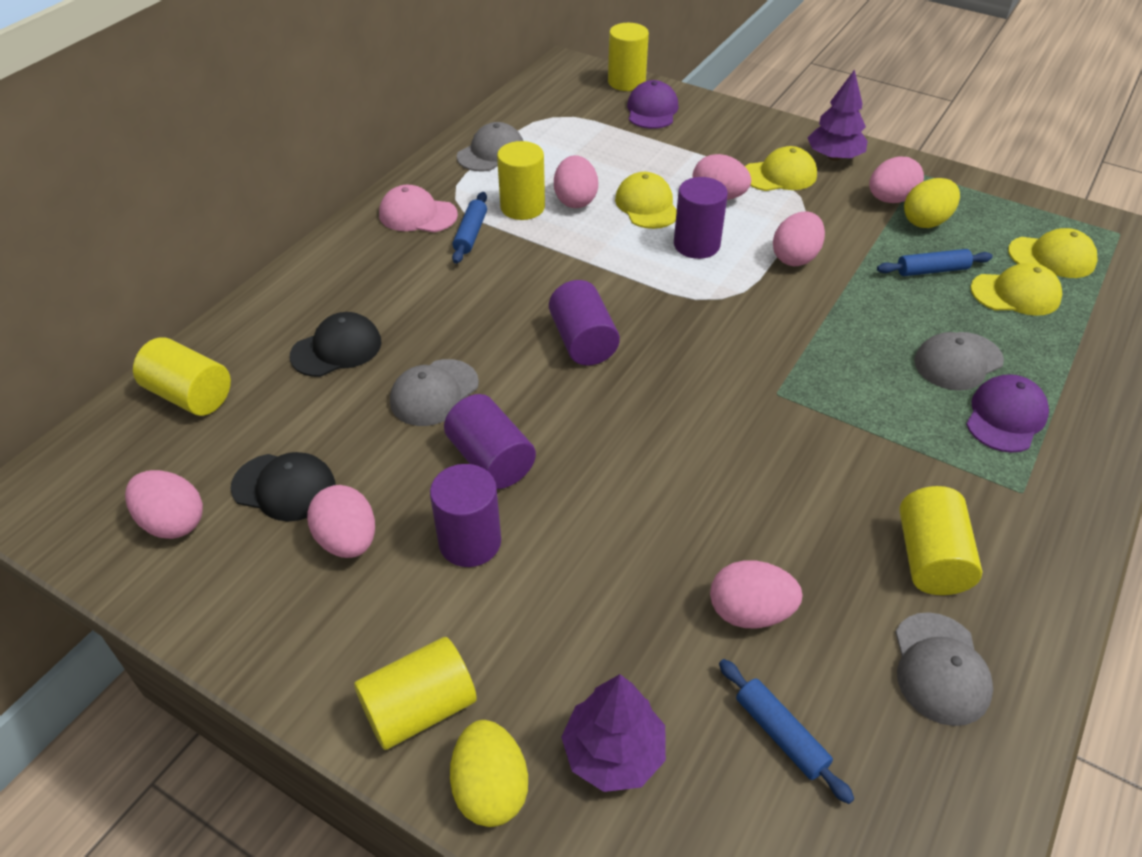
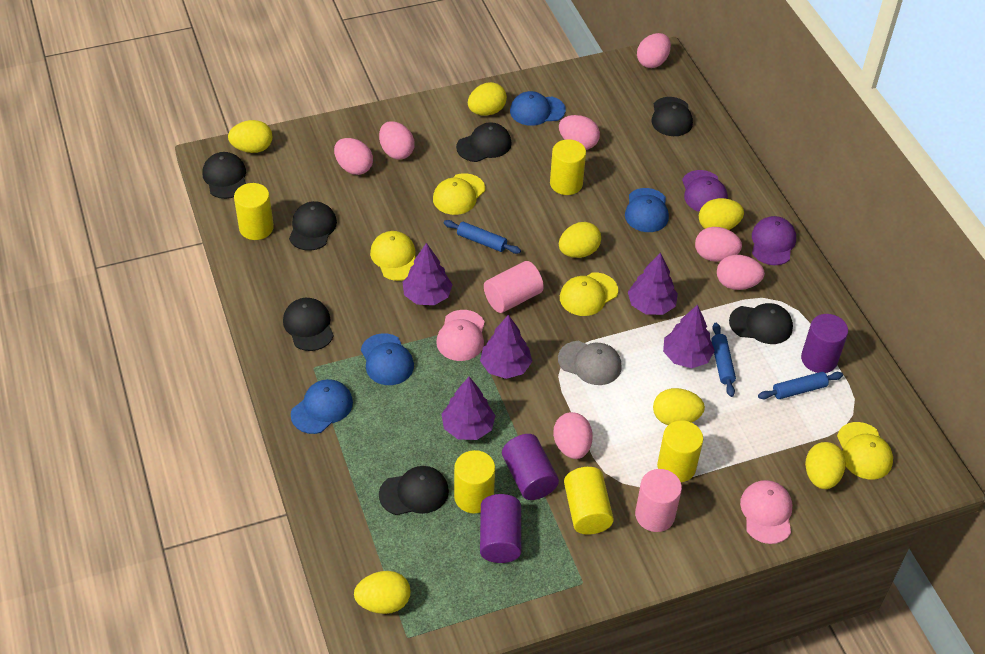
black cap: [231,452,336,521] [290,312,382,377] = 2 -> [203,152,246,199] [283,298,334,351] [289,201,337,251] [379,466,449,515] [456,122,512,162] [651,97,693,136] [729,303,793,344] = 7
blue cap: none = 0 -> [291,379,353,434] [361,333,414,385] [510,91,566,126] [625,188,669,232] = 4
grey cap: [390,359,479,426] [457,122,523,171] [895,612,993,726] [914,332,1004,391] = 4 -> [558,341,622,385] = 1
pink cap: [379,185,458,232] = 1 -> [436,310,485,361] [740,480,792,544] = 2
pink cylinder: none = 0 -> [484,261,544,313] [635,469,682,532] = 2
purple cylinder: [430,464,501,567] [444,394,536,489] [549,280,620,366] [674,177,728,259] = 4 -> [480,494,521,563] [502,434,559,500] [801,314,848,373] = 3
purple tree: [561,674,666,792] [808,69,867,161] = 2 -> [402,243,453,305] [442,377,495,440] [480,315,532,379] [628,253,678,315] [663,305,715,368] = 5
yellow egg: [450,720,528,827] [904,178,960,228] = 2 -> [228,120,272,153] [354,571,410,614] [468,82,507,116] [559,222,601,258] [653,388,705,425] [699,198,744,230] [805,442,846,489] = 7

